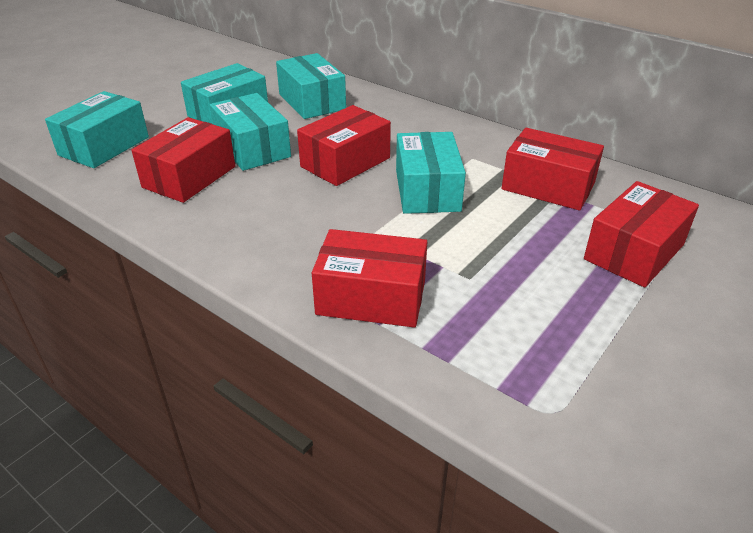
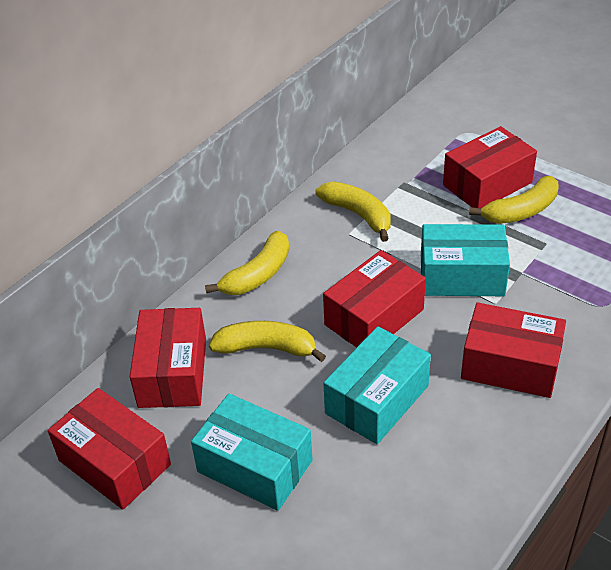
turquoise box: [45,91,149,168] [181,63,268,124] [210,93,291,171] [276,53,346,119] [396,132,466,214] = 5 -> [191,394,313,511] [323,326,431,444] [421,224,510,296] = 3
yellow banana: none = 0 -> [205,231,289,295] [209,321,326,362] [316,182,391,242] [469,176,559,224] = 4

